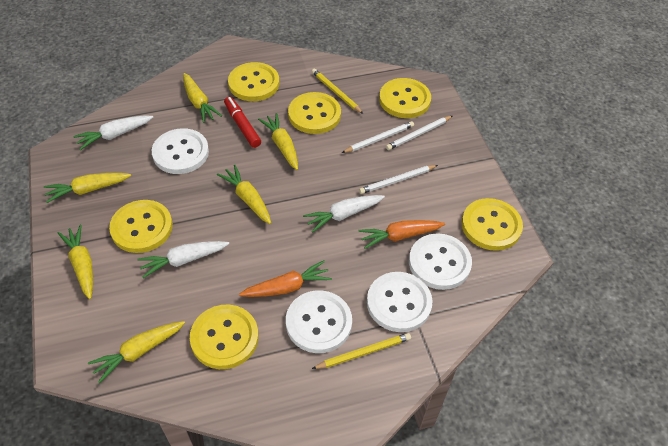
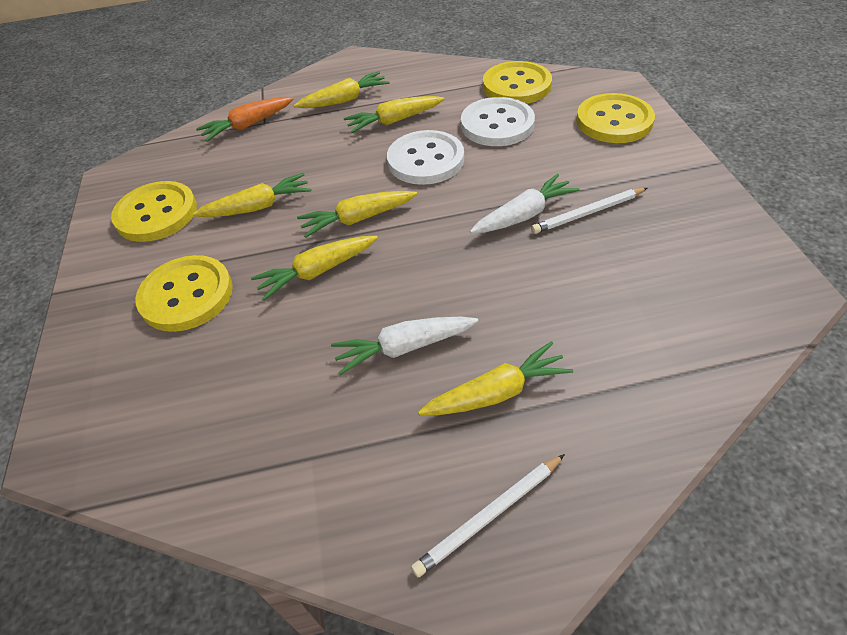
orange carrot: [239,260,332,297] [358,220,445,249] = 2 -> [196,97,294,142] = 1
red marker: [224,97,261,148] = 1 -> none = 0
white button: [152,128,209,174] [286,290,352,353] [367,272,433,332] [409,233,472,290] = 4 -> [387,130,464,185] [461,97,535,146] = 2
white carrot: [73,115,153,150] [137,241,229,278] [303,195,385,233] = 3 -> [331,317,478,375] [470,174,580,234] = 2
white pencil: [342,121,414,153] [359,165,438,194] [386,116,452,150] = 3 -> [411,454,565,577] [531,188,647,234] = 2
yellow button: [109,200,173,253] [190,304,259,369] [228,62,279,101] [288,92,341,134] [379,78,431,118] [462,198,523,251] = 6 -> [111,181,197,242] [135,255,233,332] [483,61,552,104] [576,93,655,143] = 4
yellow pencil: [312,69,363,114] [312,333,411,369] = 2 -> none = 0

